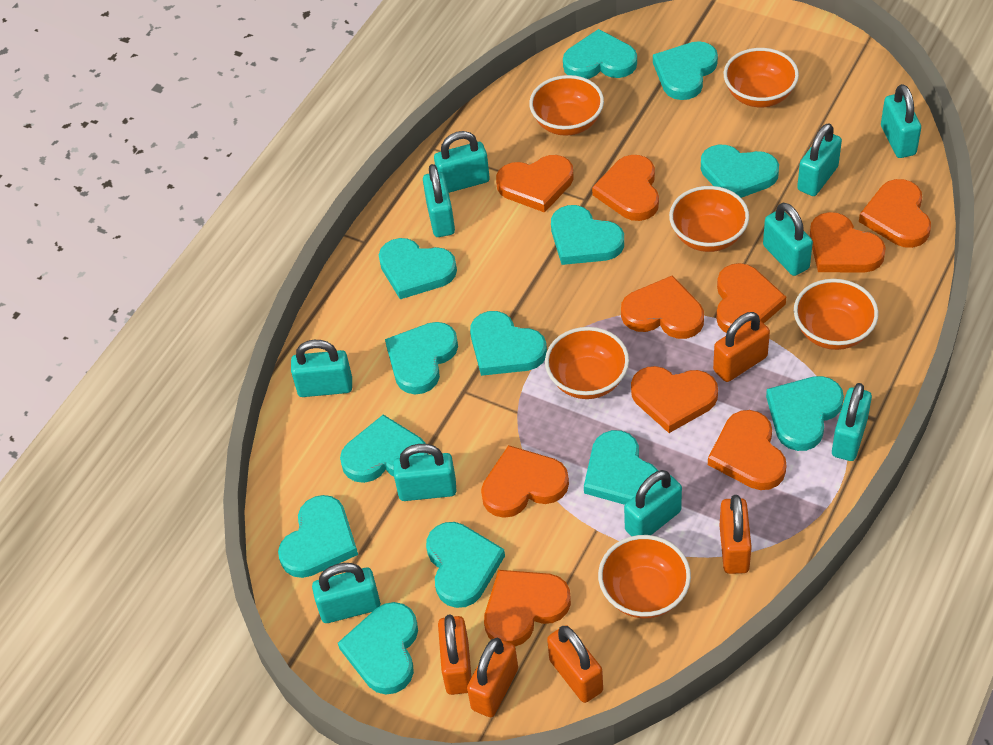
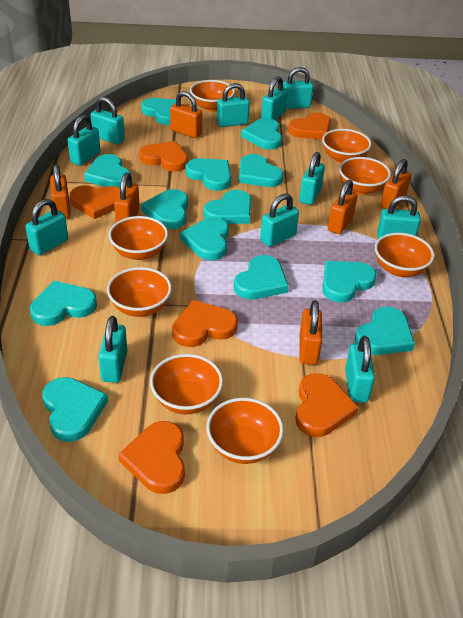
orange bowl: [529,75,604,136] [545,327,629,399] [598,535,691,618] [669,186,749,252] [724,48,799,107] [794,279,879,350] = 6 -> [107,267,172,317] [108,216,168,260] [150,354,223,414] [190,80,235,112] [206,398,284,464] [322,129,372,163] [339,157,391,195] [375,233,434,277] = 8
orange heart: [481,445,569,518] [484,570,571,647] [496,155,574,213] [592,155,659,221] [621,275,704,339] [631,366,718,433] [708,410,787,490] [716,263,786,333] [810,212,886,272] [859,179,931,248] = 10 -> [70,185,120,219] [118,421,185,494] [139,141,188,172] [172,300,238,347] [288,112,331,139] [295,373,359,437] = 6
orange padlock: [438,614,472,695] [467,638,518,717] [547,625,603,703] [713,312,770,382] [719,495,752,574] = 5 -> [50,164,70,219] [114,173,140,222] [170,91,202,138] [299,300,323,365] [328,180,358,234] [381,159,411,209] = 6
turquoise padlock: [291,340,352,397] [312,563,381,623] [393,444,457,501] [423,164,455,237] [434,131,490,193] [624,470,682,536] [763,203,813,276] [797,123,842,196] [832,383,872,461] [881,84,921,158] = 10 -> [26,199,68,255] [68,115,100,166] [91,97,125,144] [98,316,127,383] [217,83,250,127] [260,193,299,247] [261,76,288,120] [283,67,313,109] [299,152,325,205] [345,336,375,403] [377,195,421,239] = 11

